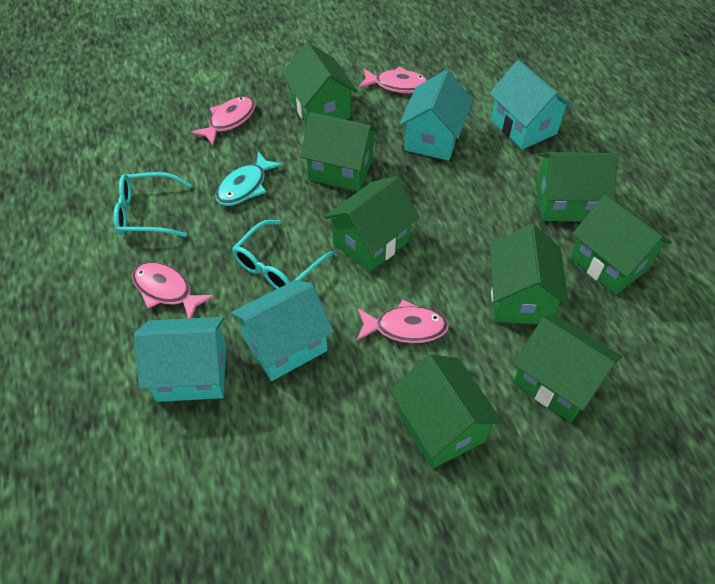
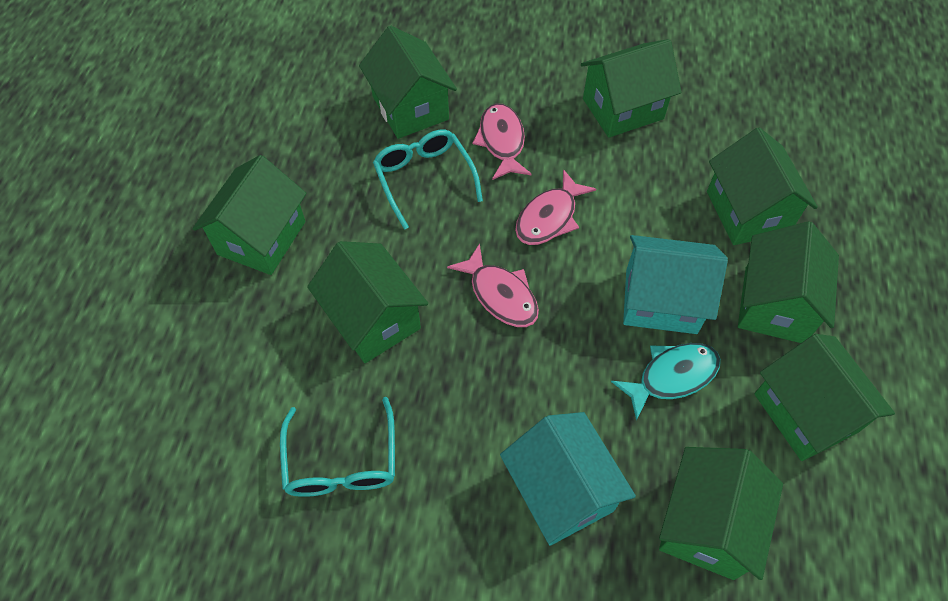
pink fish: [132,262,214,319] [191,96,256,145] [356,299,449,343] [359,67,428,93] = 4 -> [447,244,539,327] [472,103,532,180] [515,169,596,245] = 3
turquoise house: [134,317,226,402] [231,280,334,381] [399,70,473,161] [489,60,573,150] = 4 -> [500,412,636,546] [623,235,728,334] = 2

